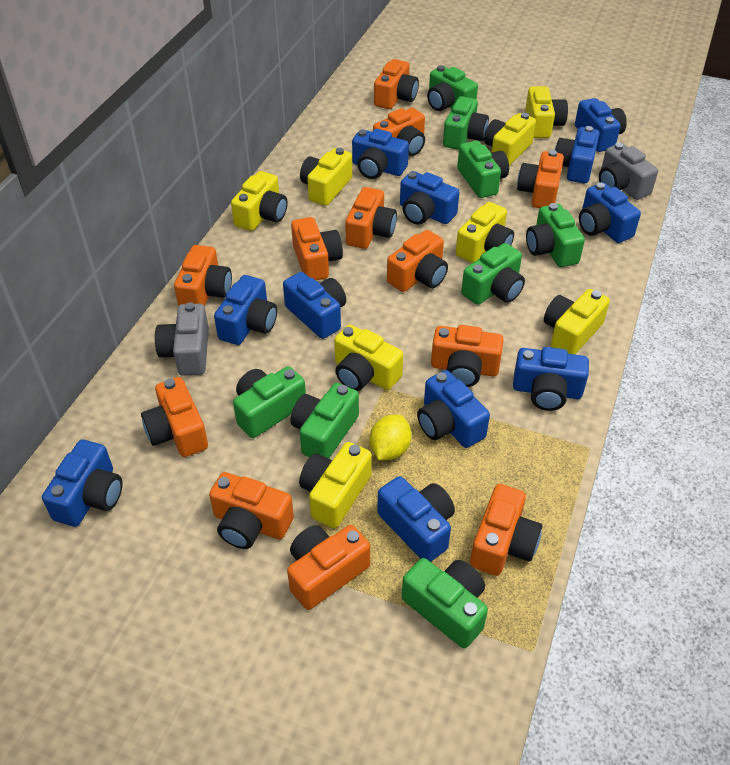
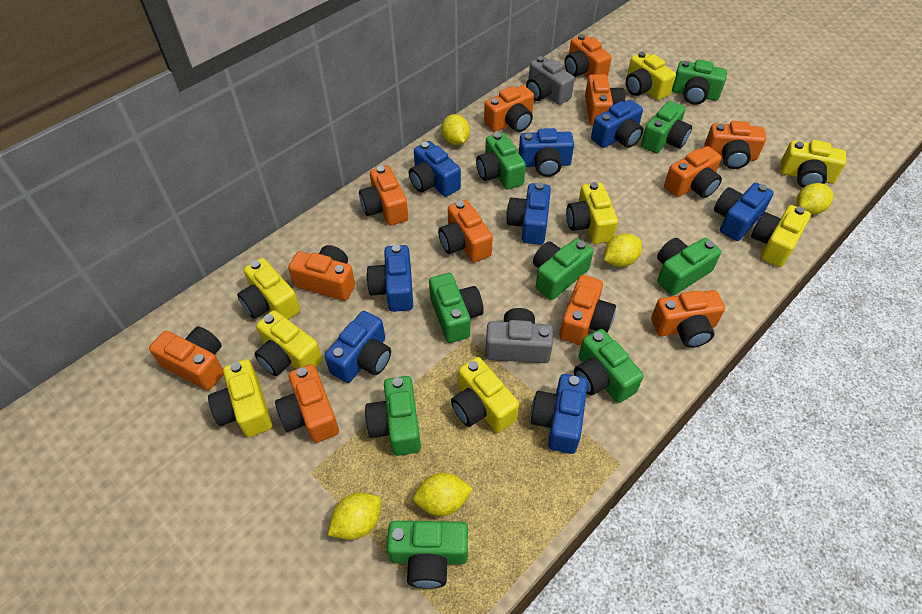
blue camera: [42,440,122,527] [214,275,277,345] [283,272,346,339] [352,129,409,179] [377,476,455,562] [400,171,459,225] [417,370,490,448] [513,347,589,411] [555,126,600,183] [575,98,627,152] [579,182,641,243] = 11 -> [325,311,391,383] [367,245,413,312] [409,141,461,197] [506,183,551,245] [519,128,574,177] [531,374,588,454] [591,99,643,148] [714,183,774,241] = 8
green camera: [233,366,306,438] [290,383,359,459] [402,558,488,648] [427,65,478,111] [443,96,489,150] [457,141,509,198] [461,243,525,305] [526,203,585,267] = 8 -> [365,376,421,456] [387,521,468,589] [429,273,484,343] [476,133,526,190] [533,238,593,300] [574,329,644,403] [641,101,692,153] [657,238,721,296] [672,59,727,105] = 9
yellow lemon: [370,415,412,460] = 1 -> [328,493,382,540] [413,473,473,516] [442,114,470,145] [604,233,642,267] [796,183,833,215] = 5

